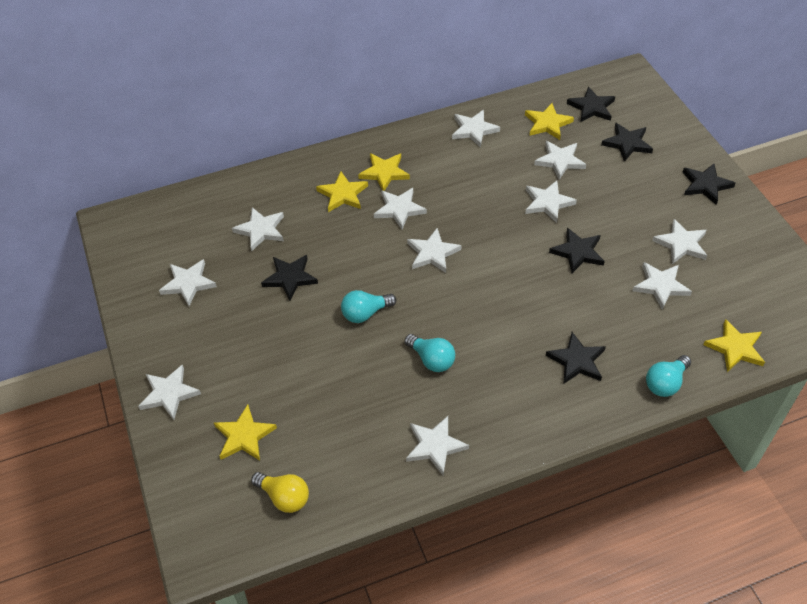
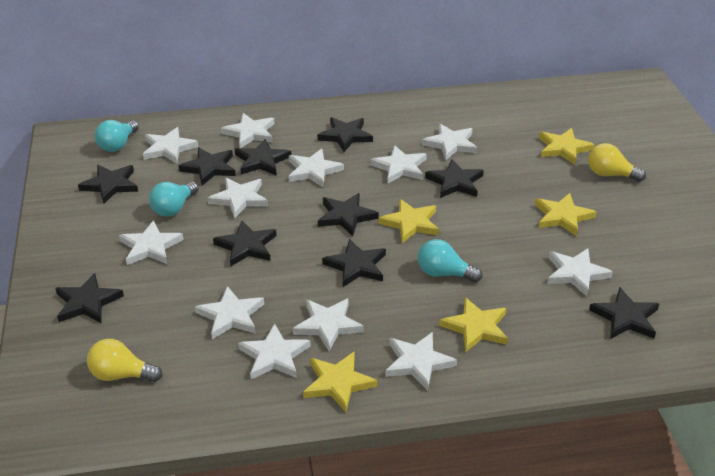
black star: [261,255,318,301] [546,332,606,384] [549,228,605,273] [567,86,615,122] [601,123,653,162] [683,164,736,205] = 6 -> [55,273,124,324] [78,165,138,203] [178,147,236,186] [213,221,277,266] [235,139,291,176] [317,117,373,152] [318,193,379,236] [322,239,386,287] [425,159,484,198] [589,287,659,338] = 10
white star: [138,364,201,420] [159,259,217,306] [232,207,284,251] [374,188,427,230] [406,416,469,475] [407,228,461,273] [452,110,500,148] [525,181,577,223] [534,141,586,180] [632,262,692,310] [652,219,707,264] = 11 -> [119,220,184,265] [143,127,198,164] [195,286,264,339] [208,178,268,218] [221,113,274,148] [238,324,311,380] [288,149,344,188] [293,298,364,351] [370,145,427,183] [385,332,457,391] [422,124,478,161] [547,248,613,296] = 12
yellow light bulb: [251,472,309,513] = 1 -> [87,339,162,382] [588,143,646,182] = 2

